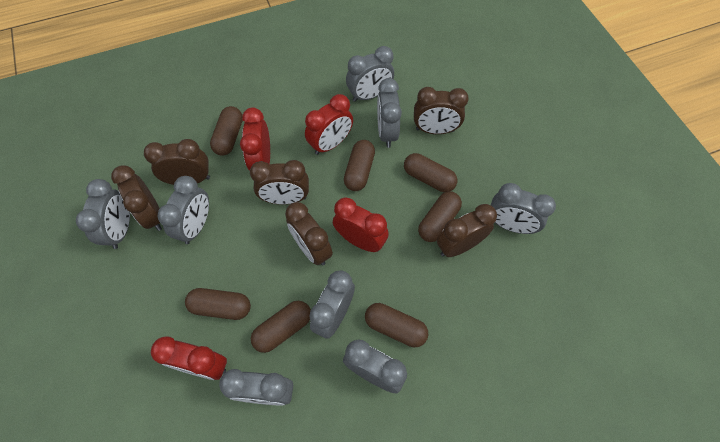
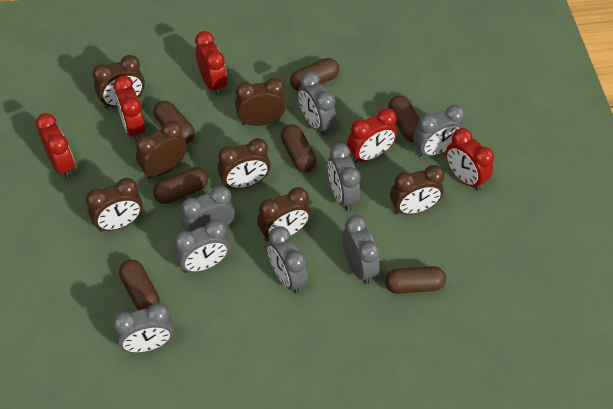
brown clock: [111,166,162,231] [144,139,210,185] [250,160,309,205] [285,202,333,266] [414,87,469,134] [437,204,497,257] = 6 -> [86,178,143,232] [93,55,145,109] [136,121,187,179] [217,138,271,189] [235,78,286,126] [257,187,311,241] [390,165,445,214] = 7
red clock: [151,336,227,380] [240,107,270,171] [305,94,353,155] [333,198,389,252] = 4 -> [36,113,75,179] [113,75,145,142] [195,31,227,96] [347,108,397,163] [446,128,494,191] = 5

